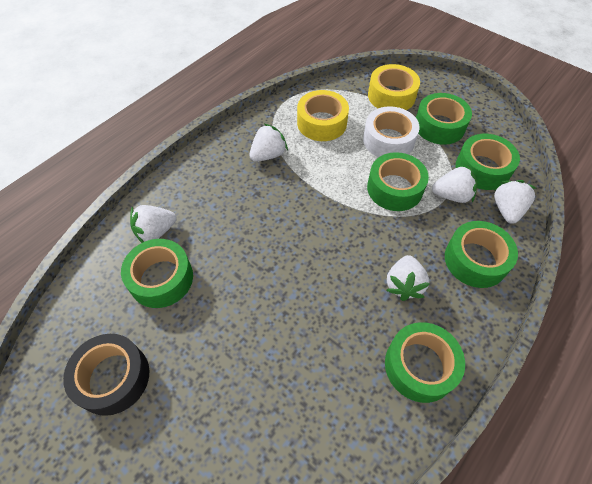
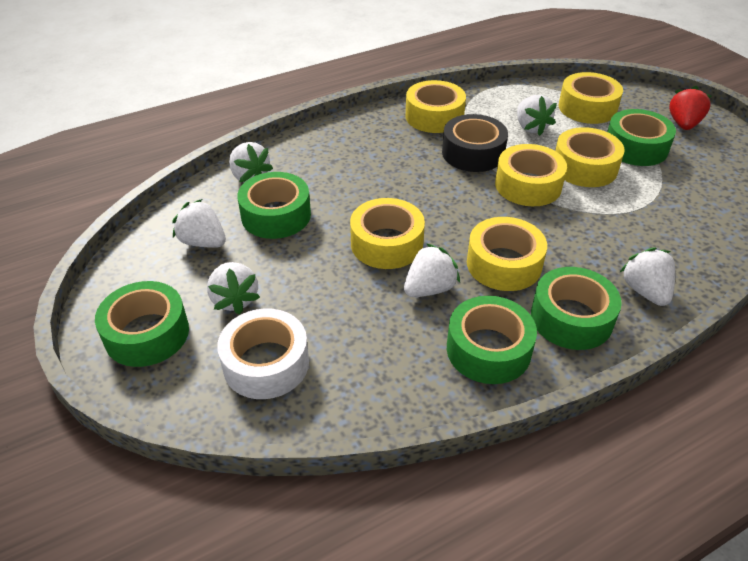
green tape: [121,239,193,308] [367,152,429,211] [385,322,465,403] [416,93,472,145] [445,221,518,288] [456,134,520,190] = 6 -> [95,281,189,367] [237,172,311,239] [447,296,537,384] [531,267,622,350] [607,109,676,166] = 5
red strawberry: none = 0 -> [669,86,712,130] = 1
white strawberry: [130,205,177,243] [249,124,288,162] [386,255,430,301] [432,165,477,203] [494,180,536,224] = 5 -> [173,199,226,248] [207,262,260,314] [229,142,273,183] [404,243,460,297] [517,95,557,136] [620,247,675,306] = 6
yellow tape: [297,90,349,141] [368,64,420,110] = 2 -> [350,198,425,269] [405,80,466,133] [467,217,547,291] [495,144,567,206] [555,127,625,187] [559,72,623,124] = 6

